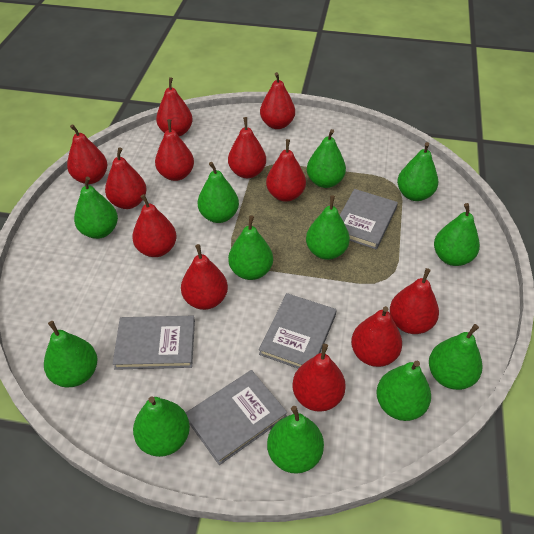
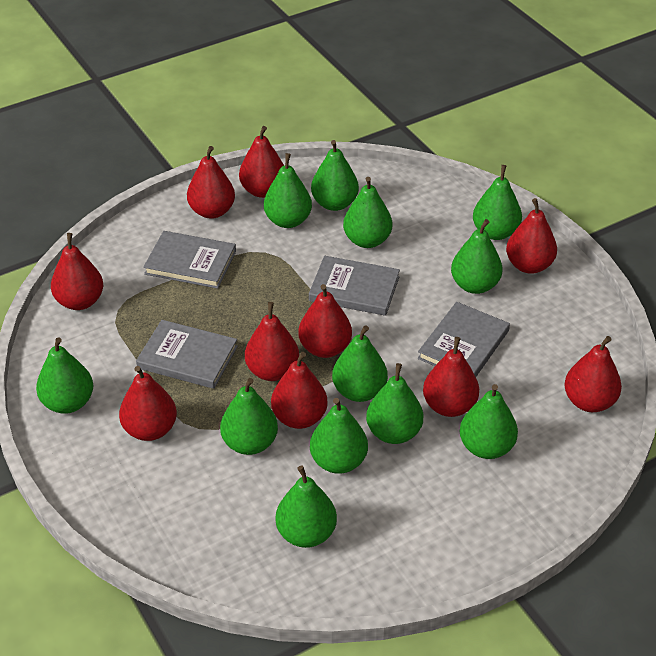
red pear: [67,124,107,184] [105,147,147,209] [132,194,177,257] [155,119,194,181] [156,77,193,136] [181,244,228,310] [228,117,266,178] [260,72,295,129] [266,139,306,202] [292,344,346,412] [351,306,402,367] [390,268,439,334] = 12 -> [51,233,103,310] [119,366,177,441] [187,146,235,219] [239,126,284,198] [245,302,299,381] [271,352,328,429] [298,284,352,358] [423,337,479,417] [506,198,557,274] [564,336,622,412] = 10

